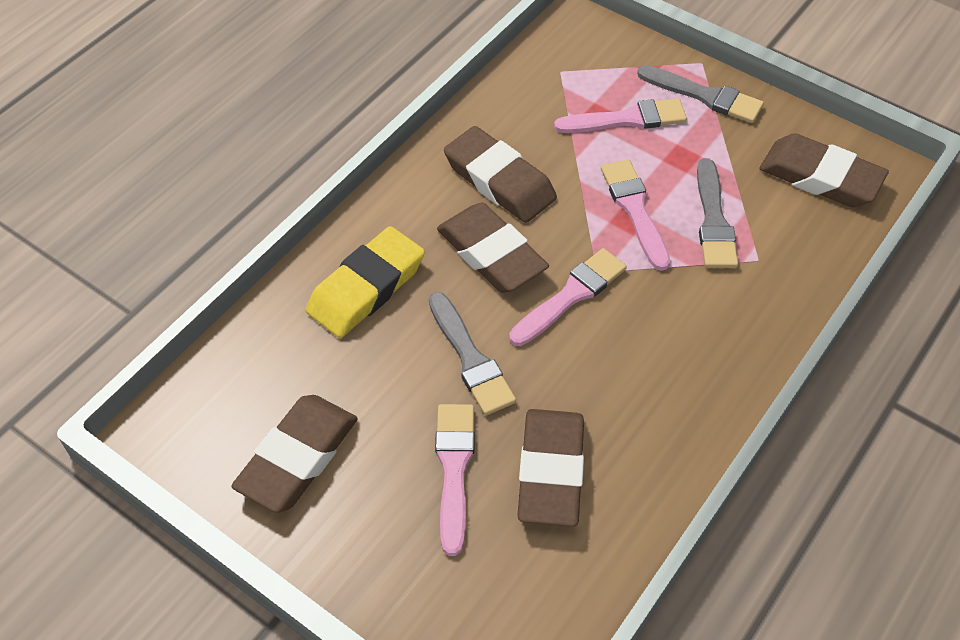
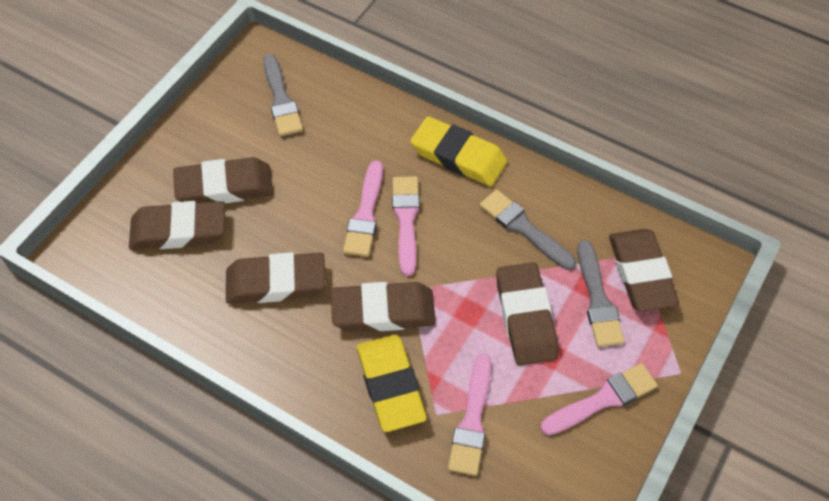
brown eraser: [231,395,357,513] [437,203,549,293] [444,126,557,223] [517,409,584,527] [760,134,889,207] = 5 -> [129,201,225,250] [173,157,273,203] [226,252,326,304] [331,282,436,332] [496,262,558,366] [609,229,679,311] = 6
yellow eraser: [306,226,425,338] = 1 -> [357,335,427,432] [410,116,507,186] = 2

